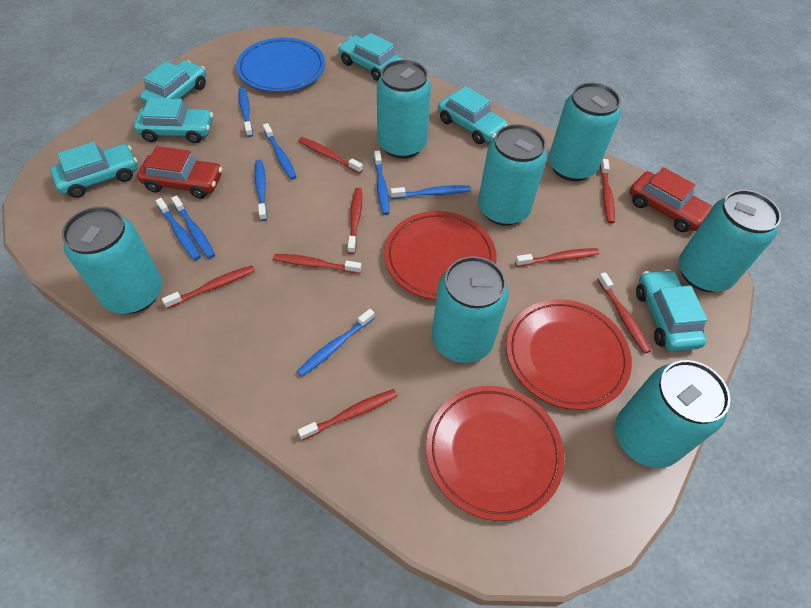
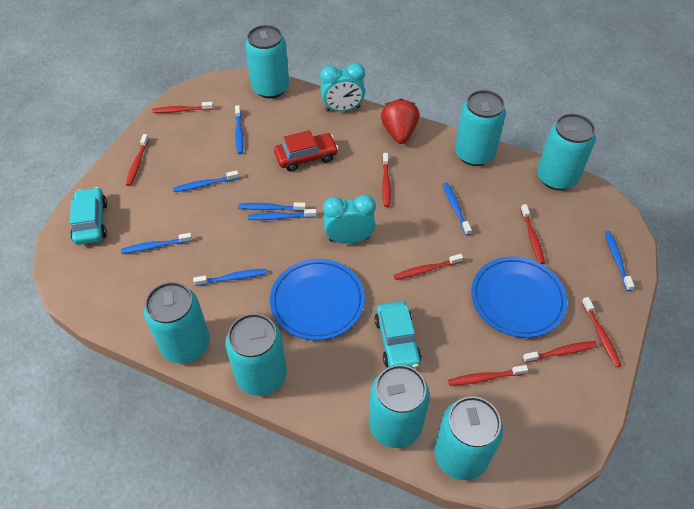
blue plate: [236,37,325,92] = 1 -> [270,259,365,340] [471,257,567,338] = 2
red car: [137,146,222,199] [630,167,713,232] = 2 -> [274,130,339,172] = 1
red plate: [384,211,497,300] [426,386,565,521] [506,299,632,410] = 3 -> none = 0
red strawberry: none = 0 -> [381,99,419,144] = 1
turquoise car: [50,142,138,198] [134,98,213,143] [140,60,206,105] [338,33,402,81] [438,86,508,144] [636,269,708,351] = 6 -> [70,187,107,245] [374,301,422,368] = 2
turquoise clock: none = 0 -> [320,63,365,112] [323,195,376,244] = 2

